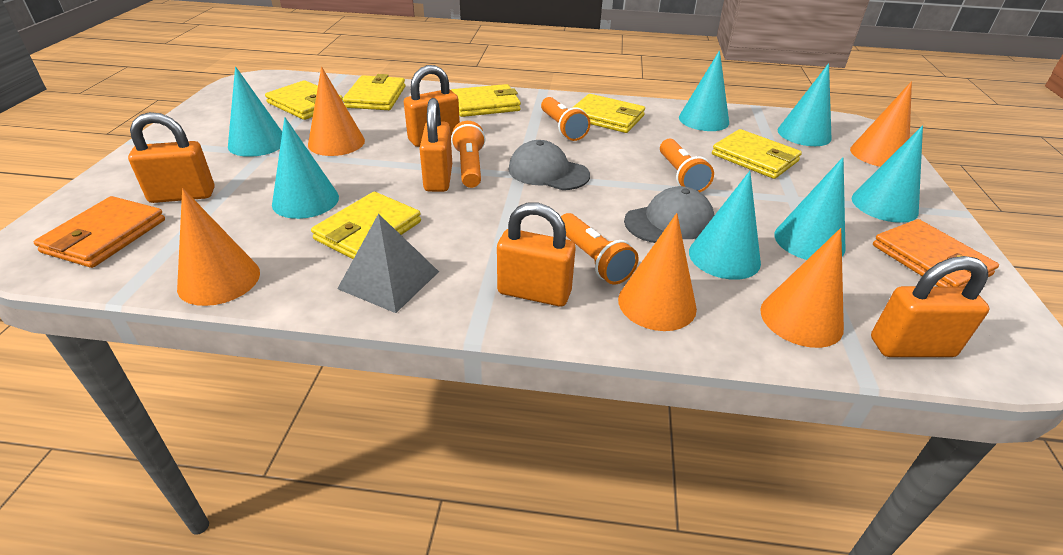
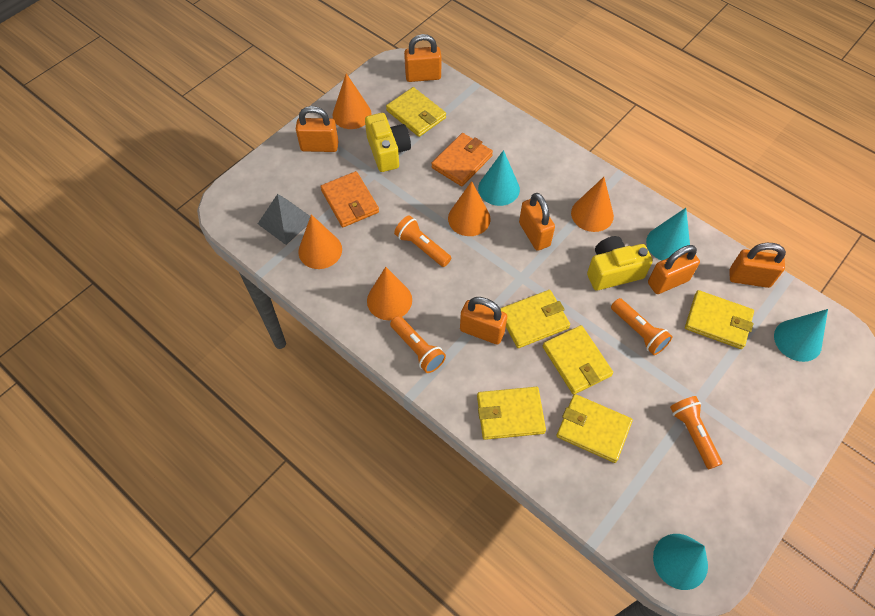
grey cap: [508,140,590,190] [624,186,714,243] = 2 -> none = 0
orange padlock: [128,112,214,203] [404,65,460,147] [419,98,452,192] [497,203,576,307] [871,256,990,357] = 5 -> [296,106,338,152] [404,34,441,82] [460,297,507,345] [519,193,555,251] [648,245,700,294] [730,243,786,288] = 6
turquoise cone: [228,66,282,157] [272,117,339,219] [679,50,729,131] [689,171,761,280] [774,157,846,260] [778,63,832,146] [852,125,923,223] = 7 -> [478,150,520,206] [646,208,690,261] [653,534,708,590] [774,309,828,362] = 4
yellow camera: none = 0 -> [365,113,411,172] [587,236,653,291] = 2

